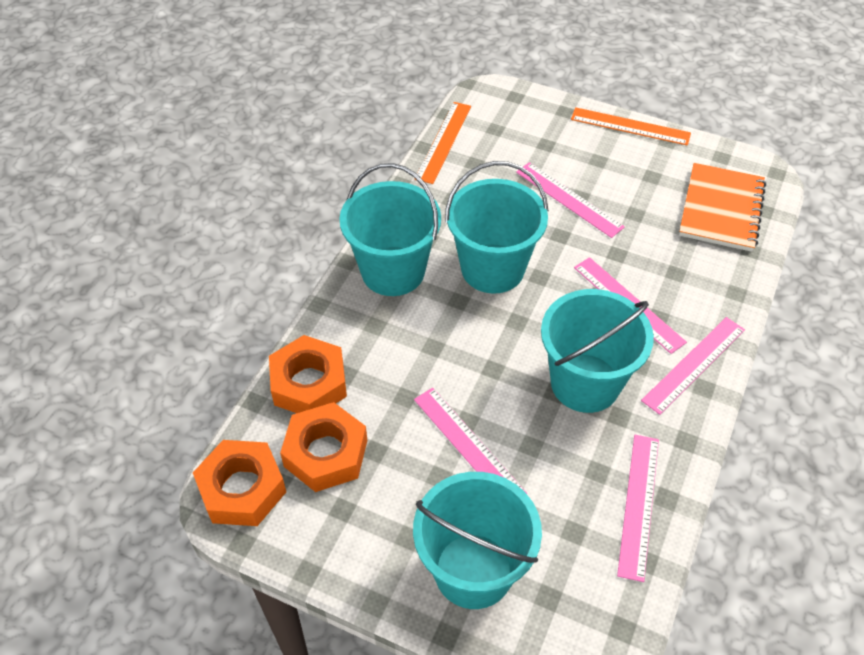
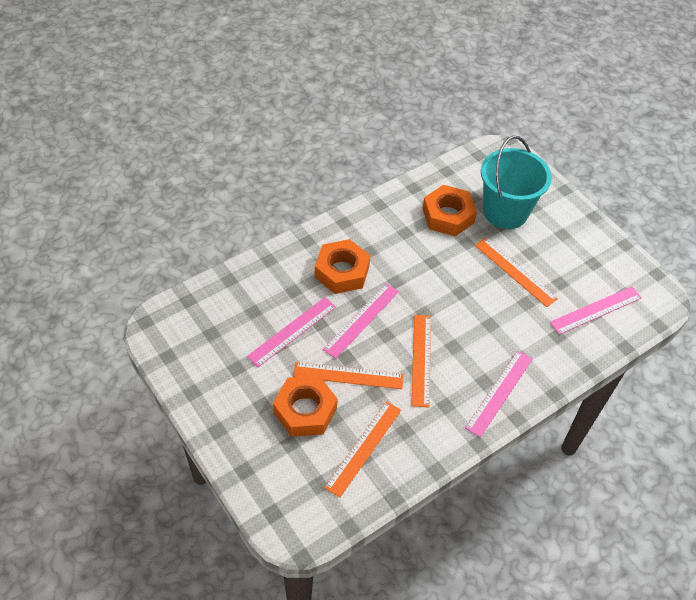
orange notebook: [679,163,766,252] = 1 -> none = 0
orange ruler: [415,102,471,184] [571,107,691,146] = 2 -> [293,362,404,389] [324,401,401,498] [411,315,431,408] [475,238,558,307] = 4
pink ruler: [414,388,527,494] [516,162,625,238] [574,257,687,354] [617,435,659,582] [641,317,745,415] = 5 -> [247,297,336,367] [323,283,399,359] [465,351,533,438] [550,286,642,335] = 4
turquoise bucket: [339,163,441,296] [413,472,542,609] [445,161,549,294] [541,289,654,413] = 4 -> [481,136,552,229] = 1

